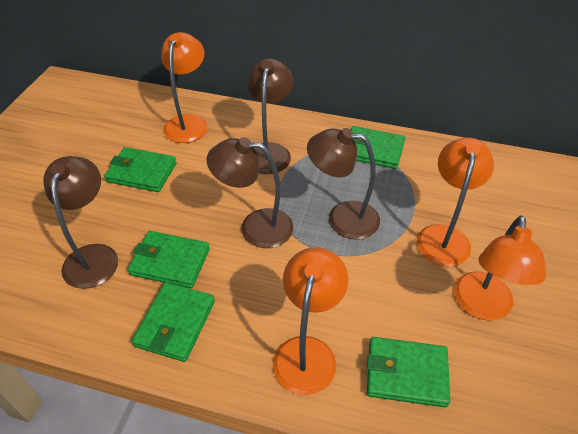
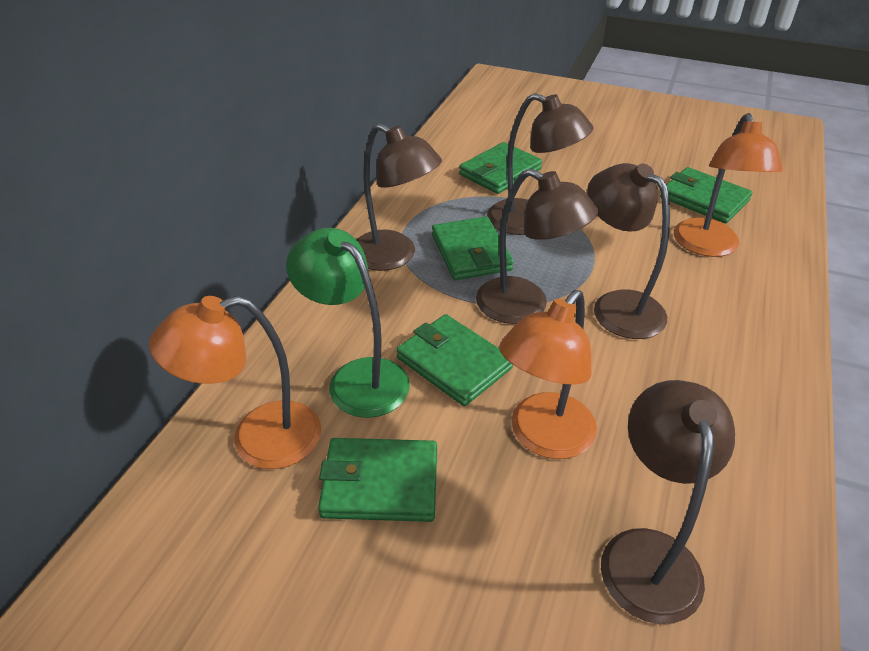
brown lamp: [43,156,118,289] [206,137,293,248] [247,59,293,174] [307,128,380,240] = 4 -> [356,123,442,271] [476,168,598,324] [487,93,593,235] [587,163,670,339] [601,380,735,624] = 5
green lamp: none = 0 -> [286,228,410,418] = 1
orange lamp: [161,32,207,143] [273,247,349,395] [417,138,494,266] [454,215,546,321] = 4 -> [149,296,321,469] [499,290,597,459] [674,113,783,257] = 3

